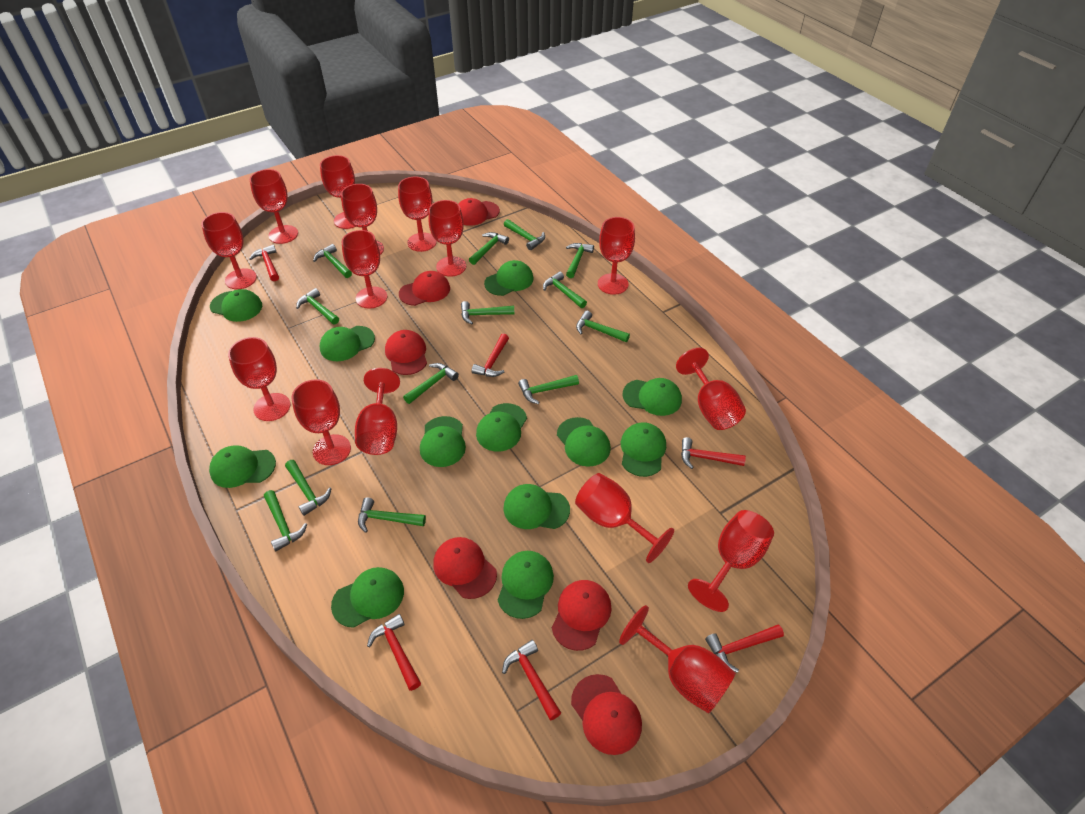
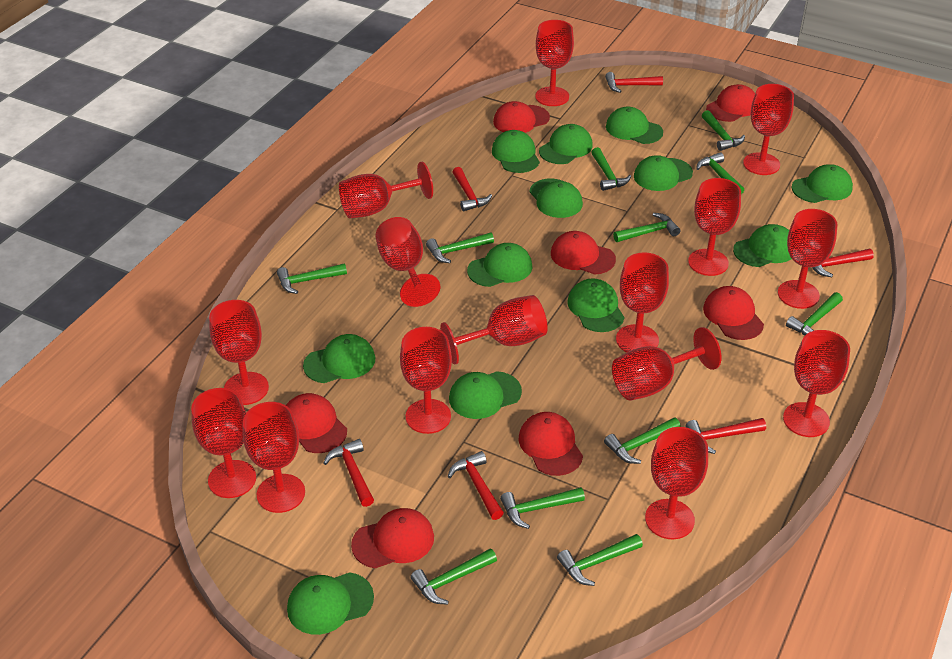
green hammer: [264,490,307,551] [285,460,332,516] [296,288,339,325] [313,244,352,278] [358,497,426,533] [403,363,459,404] [461,301,515,324] [469,232,509,265] [504,219,545,250] [518,375,579,404] [543,272,587,308] [566,243,594,278] [576,311,630,342] = 13 -> [277,263,347,294] [410,548,497,605] [426,232,494,263] [500,487,585,529] [557,534,643,586] [591,147,631,191] [604,417,681,464] [613,213,680,242] [696,152,744,194] [702,110,745,151] [786,292,843,335] = 11
red cap: [385,330,427,375] [399,271,450,306] [433,537,497,599] [458,198,500,226] [552,580,612,651] [571,674,642,755] = 6 -> [286,393,347,453] [351,508,434,568] [493,101,550,133] [519,412,583,476] [551,231,616,275] [703,286,764,340] [706,84,755,122] = 7

